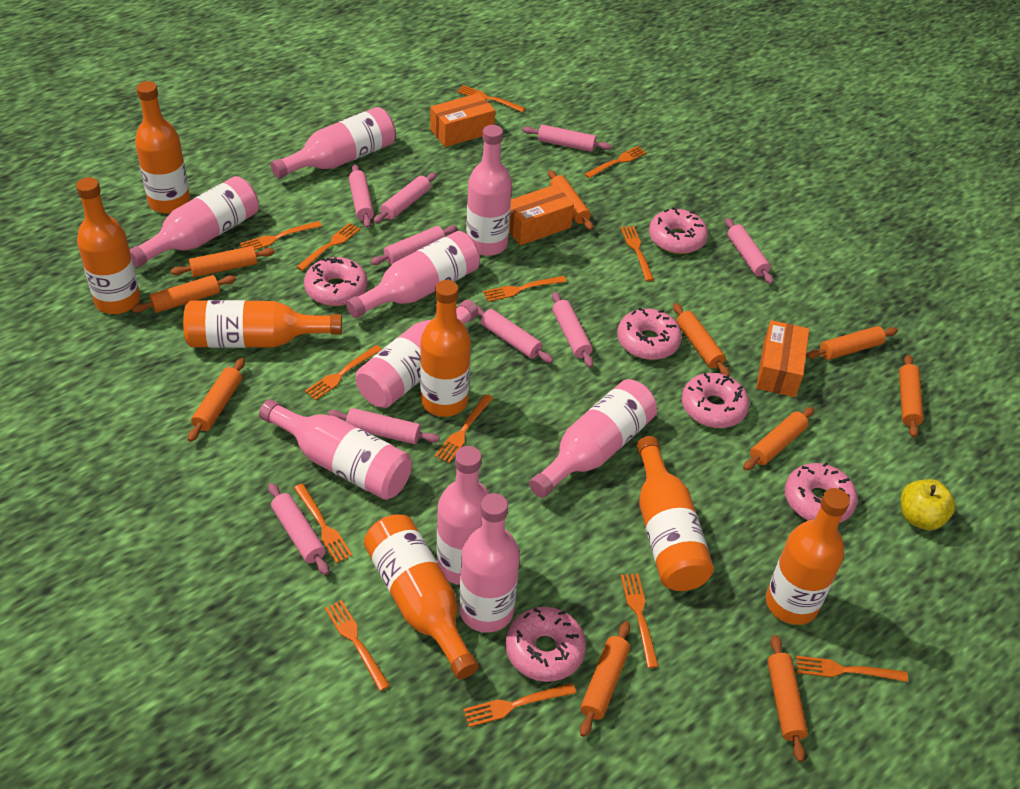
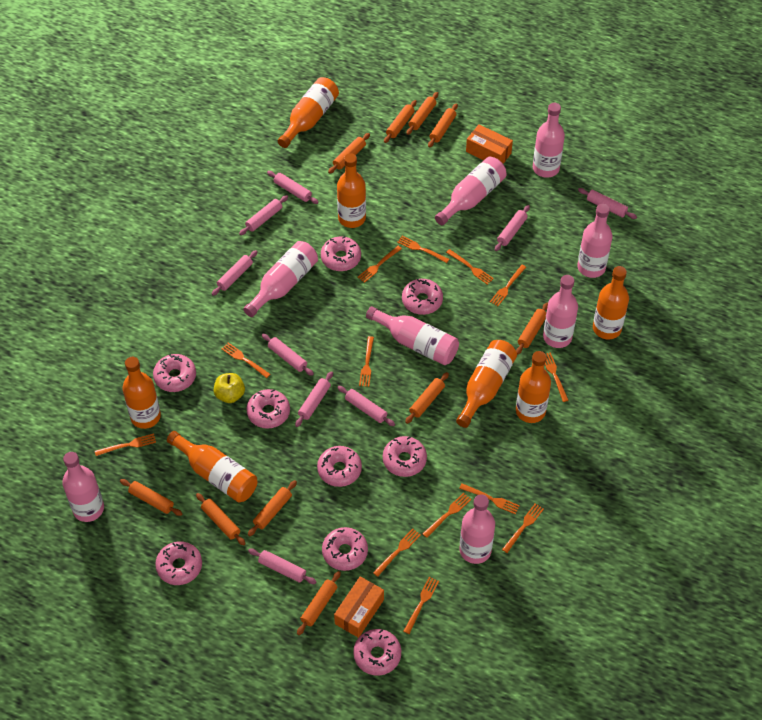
orange box: [430,93,495,147] [509,185,574,245] [756,320,809,397] = 3 -> [334,576,384,638] [466,124,513,164] = 2
pink bottle: [129,176,259,267] [259,399,412,500] [270,107,396,178] [346,231,480,318] [356,300,478,408] [437,446,490,585] [459,493,520,633] [466,125,512,256] [529,379,657,498] = 9 -> [62,452,104,522] [243,241,318,317] [366,306,459,365] [435,157,507,225] [459,494,495,564] [533,103,565,178] [543,275,578,348] [577,204,612,278] = 8
pink donut: [304,257,367,306] [506,607,586,682] [617,308,682,360] [649,207,708,254] [682,373,749,428] [785,462,858,523] = 6 -> [153,354,196,392] [155,541,202,585] [246,389,290,429] [317,446,362,487] [321,236,361,271] [322,527,368,571] [353,629,401,676] [383,436,427,477] [402,279,443,315] = 9

